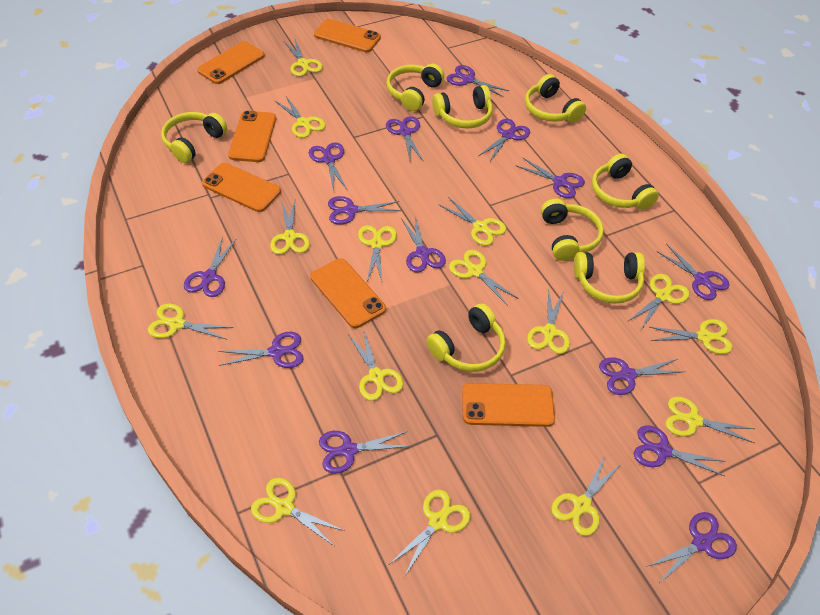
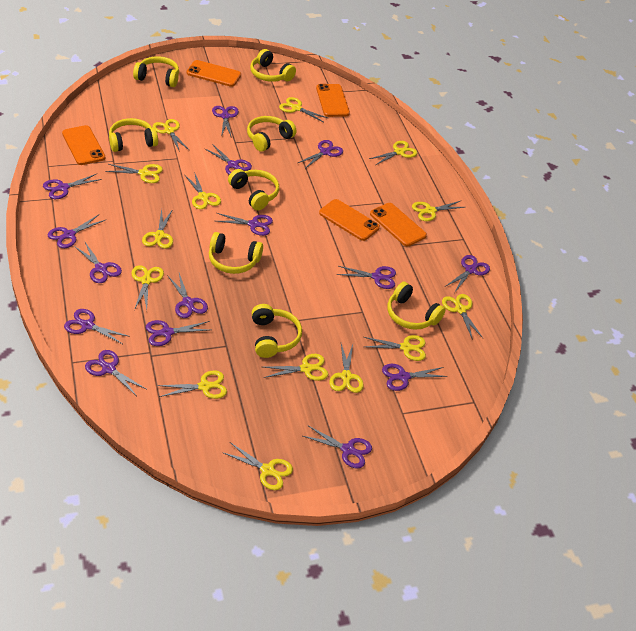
orange phone: [197,41,265,84] [202,163,281,212] [228,111,276,162] [310,258,386,328] [314,19,381,52] [462,383,555,427] = 6 -> [62,125,105,165] [187,60,241,87] [316,84,350,117] [319,199,380,241] [370,203,427,246] = 5
purple scissors: [184,236,236,297] [218,332,303,368] [309,142,347,191] [319,431,411,474] [328,196,401,225] [386,116,423,161] [401,216,446,273] [447,65,509,97] [479,119,530,163] [515,157,585,198] [599,357,684,395] [634,426,726,476] [646,512,737,583] [656,244,730,300] = 14 -> [43,174,102,199] [48,215,105,248] [64,309,130,344] [74,242,122,283] [85,350,146,396] [146,320,209,346] [167,273,208,318] [204,144,252,175] [212,106,239,138] [217,213,273,236] [298,140,343,168] [303,426,372,469] [337,266,396,289] [382,364,448,391] [446,255,490,292] = 15
yellow scissors: [148,303,233,340] [251,478,345,546] [270,201,310,255] [275,96,326,138] [284,39,323,76] [348,329,403,401] [358,225,397,281] [390,489,470,577] [439,197,507,246] [449,250,519,306] [527,288,570,354] [551,454,622,536] [627,274,690,330] [649,319,733,354] [665,397,755,443] = 15 -> [105,164,163,183] [131,265,164,310] [142,209,173,249] [153,119,189,152] [157,370,227,399] [185,172,221,209] [222,442,293,490] [263,354,328,381] [279,97,328,122] [329,344,364,393] [364,335,426,361] [369,141,417,165] [412,201,465,221] [442,294,484,340] = 14

